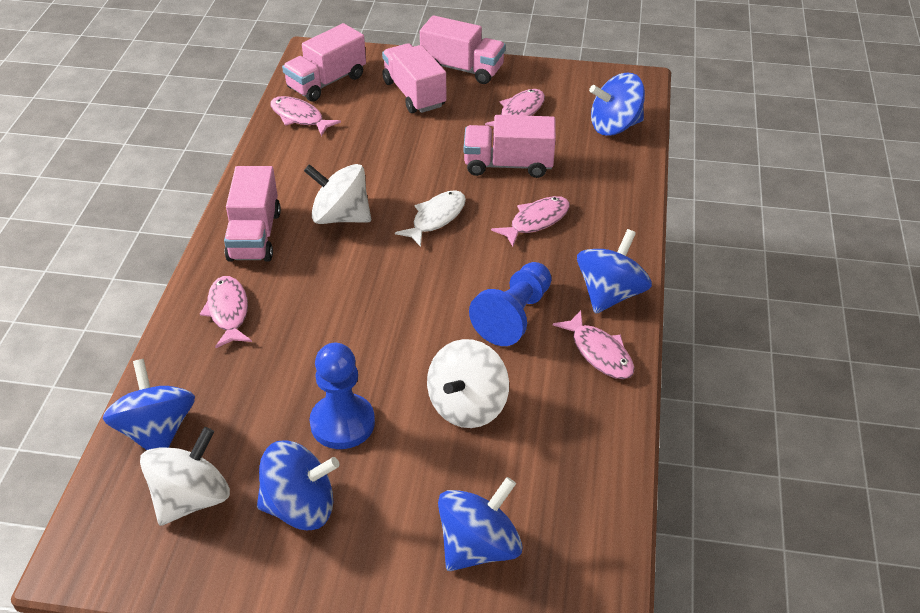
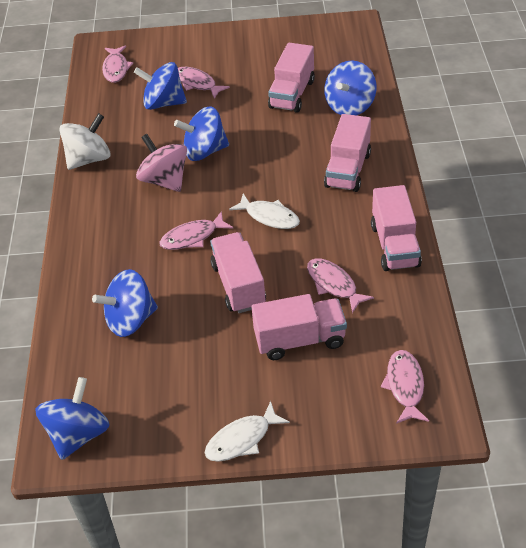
blue pawn: [310,343,375,449] [469,262,552,346] = 2 -> none = 0
pink spinning top: none = 0 -> [136,134,187,192] = 1
white fish: [395,190,466,247] = 1 -> [205,401,290,462] [229,194,300,229] = 2
white spinning top: [140,427,230,526] [304,164,371,224] [427,339,509,428] = 3 -> [59,113,111,170] = 1

